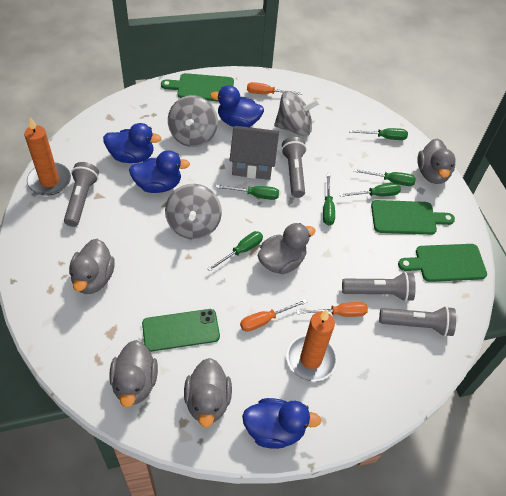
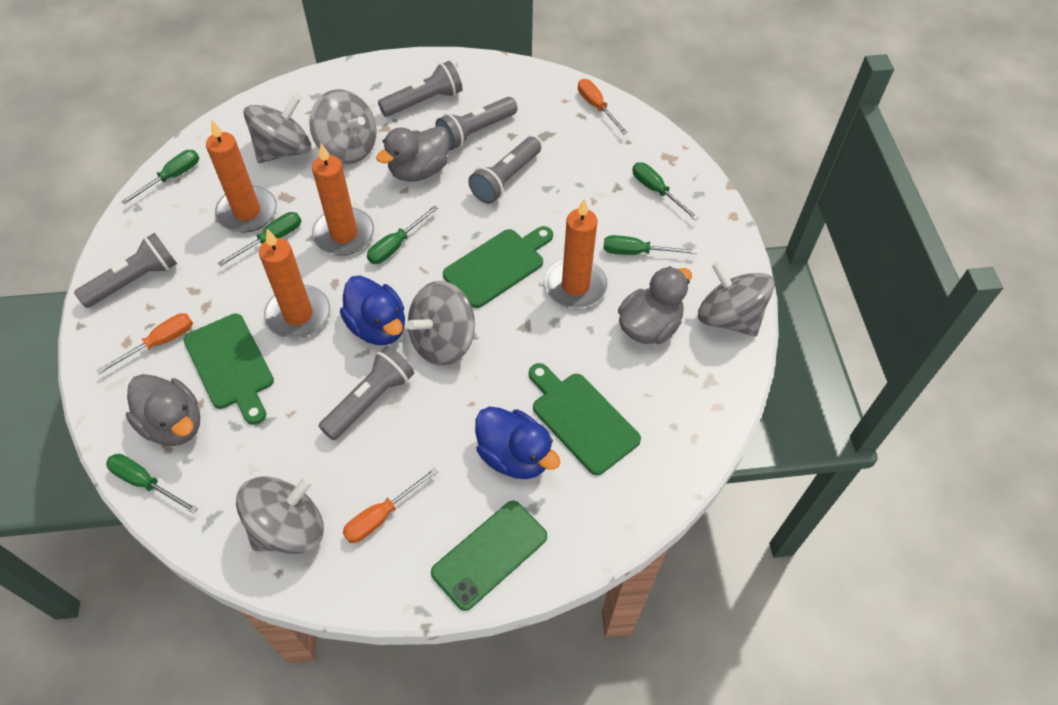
blue duck: [103,123,161,163] [129,150,190,193] [210,85,264,127] [242,398,321,449] = 4 -> [340,275,405,345] [475,406,560,479] = 2
grey duck: [69,239,115,294] [109,340,158,408] [184,358,232,428] [258,223,316,274] [417,139,456,184] = 5 -> [126,374,200,446] [376,126,450,182] [618,266,692,344] = 3
grey flashlight: [64,162,99,227] [281,137,307,198] [342,272,416,302] [379,306,456,337] = 4 -> [74,233,177,308] [319,346,414,440] [378,61,463,117] [435,97,518,150] [468,137,541,204] = 5
grey house: [229,126,279,180] = 1 -> none = 0
grey spinning top: [165,184,222,239] [168,95,218,147] [274,91,320,136] = 3 -> [236,476,324,554] [243,95,311,163] [309,90,377,164] [407,281,475,366] [698,261,775,337] = 5
orange candle: [24,117,71,196] [286,310,337,381] = 2 -> [206,120,277,232] [259,229,330,339] [312,143,374,255] [544,199,608,309] = 4

